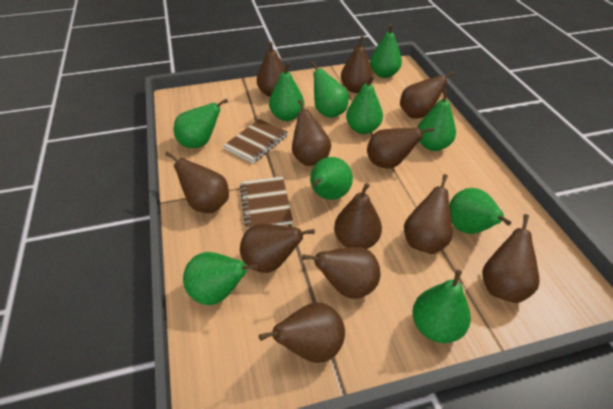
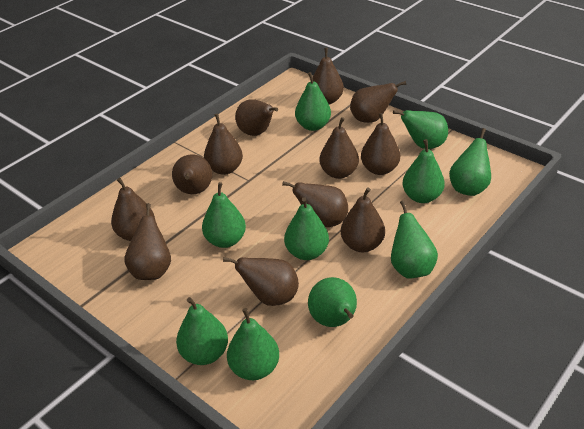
brown notebook: [223,119,288,163] [240,176,293,230] = 2 -> none = 0

